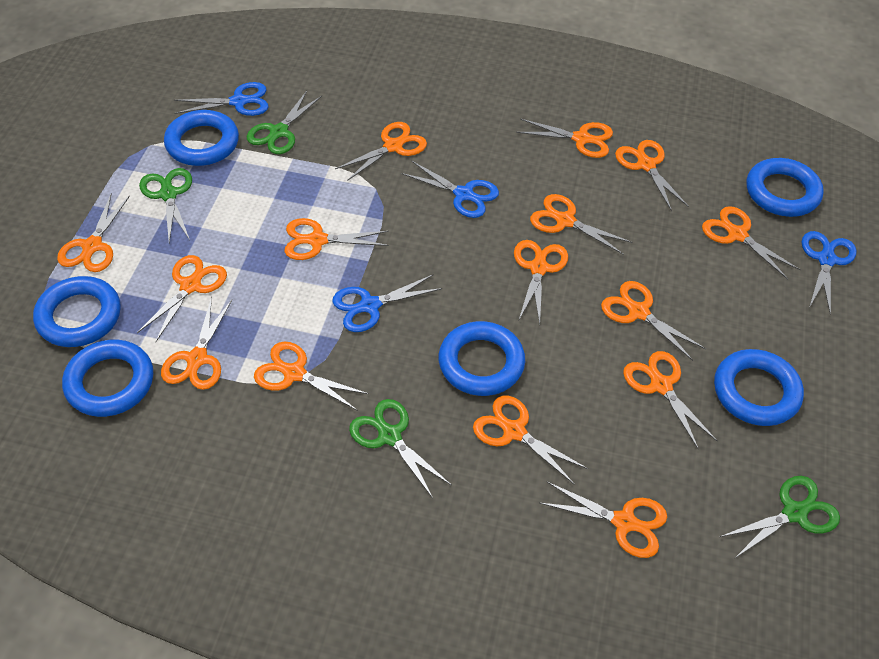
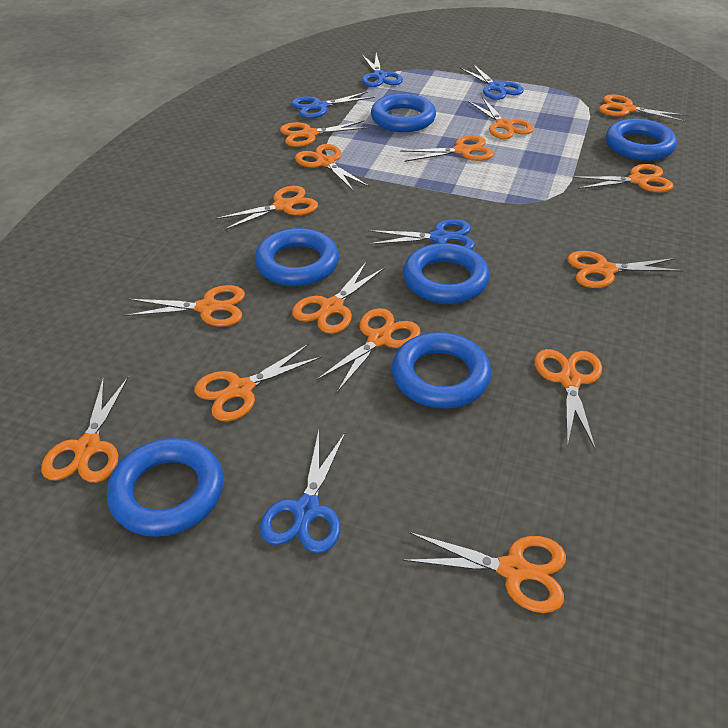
blue scissors: [174,82,268,116] [332,274,442,332] [401,161,499,218] [802,231,856,315] = 4 -> [260,430,346,553] [291,91,375,119] [362,53,403,87] [368,219,475,250] [460,64,524,100] = 5
green scissors: [139,168,192,243] [246,91,322,154] [349,399,451,498] [720,476,840,559] = 4 -> none = 0

